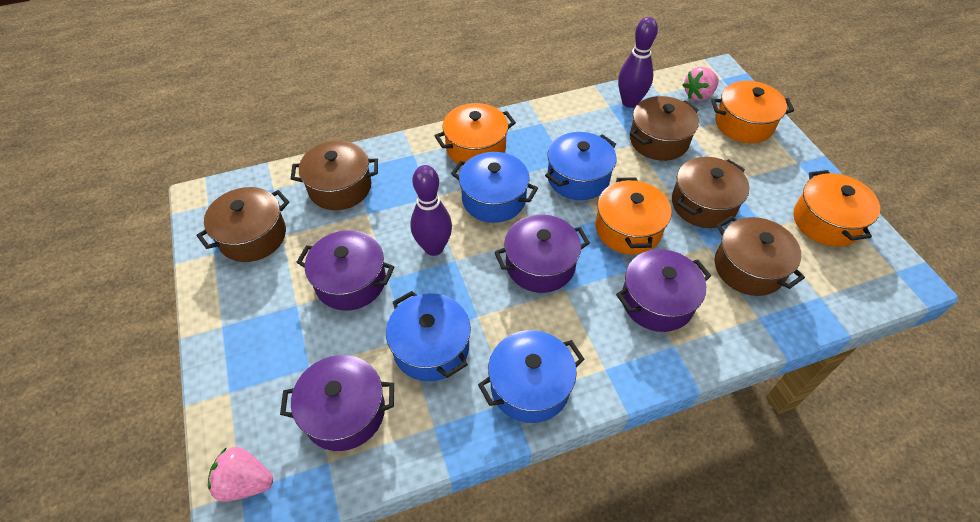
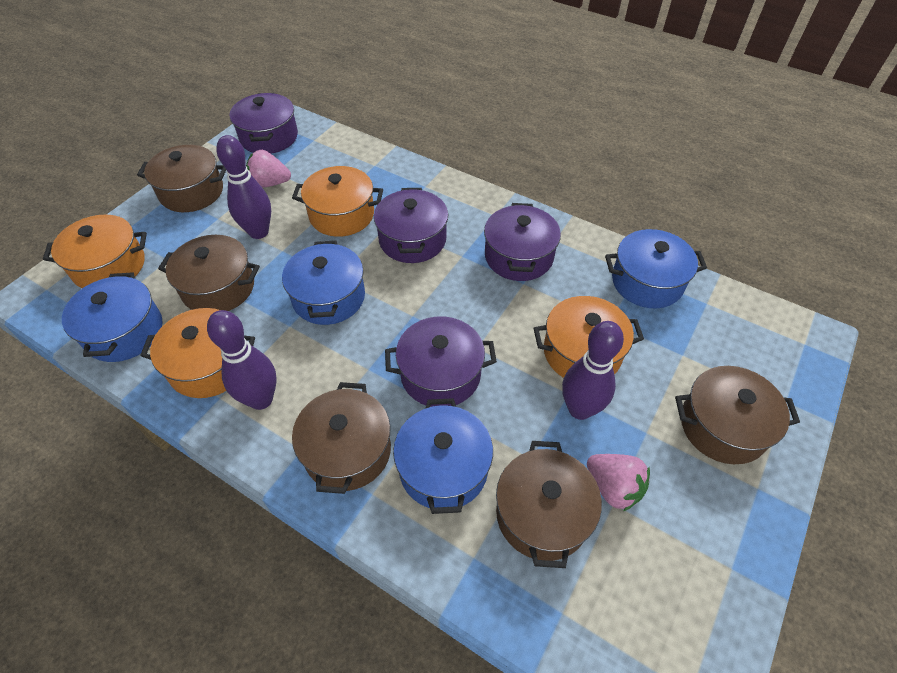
purple bowling pin: [410,165,452,256] [618,17,658,108] = 2 -> [207,310,277,410] [216,135,271,239] [562,321,624,420] = 3

